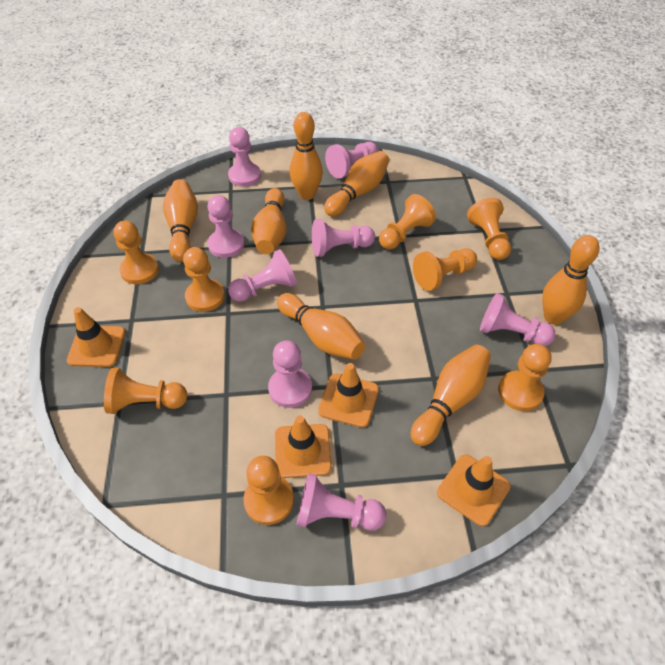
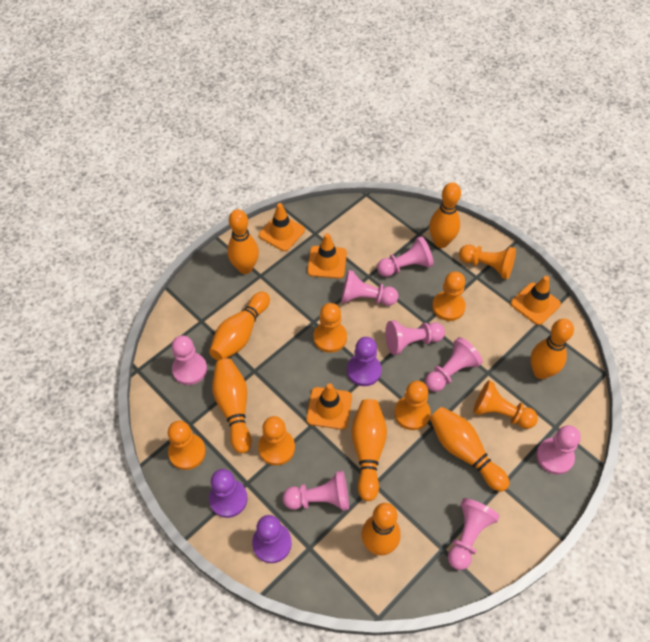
orange bowling pin: [163,179,198,262] [251,188,286,254] [277,293,365,360] [290,112,323,200] [324,151,389,216] [411,345,491,446] [542,235,600,325] = 7 -> [209,291,270,361] [212,358,252,453] [227,209,259,274] [351,399,387,501] [361,503,400,556] [429,182,461,248] [430,407,510,492] [530,319,574,379] = 8
orange pawn: [104,368,187,414] [113,221,159,284] [183,247,225,312] [243,456,294,525] [379,194,436,249] [413,248,477,291] [467,198,511,260] [498,344,552,411] = 8 -> [168,421,206,470] [258,416,295,466] [314,303,347,353] [394,381,431,430] [432,272,466,321] [459,245,516,279] [473,380,538,429] = 7
purple pawn: none = 0 -> [209,469,248,518] [252,515,292,563] [347,337,382,386] = 3

